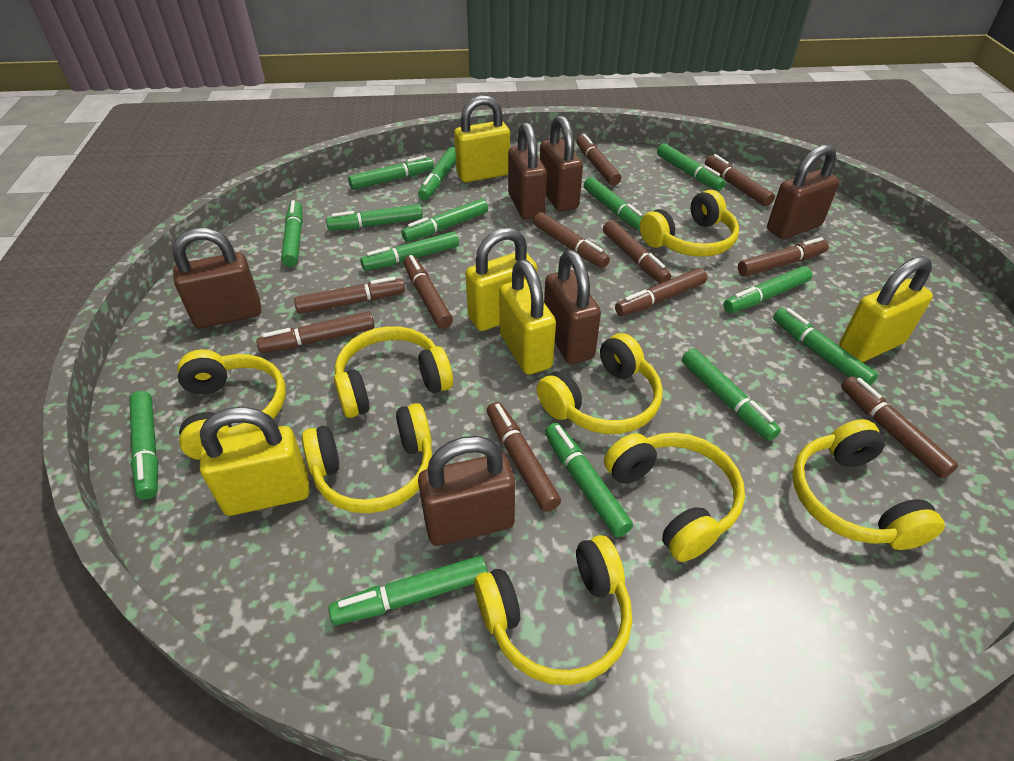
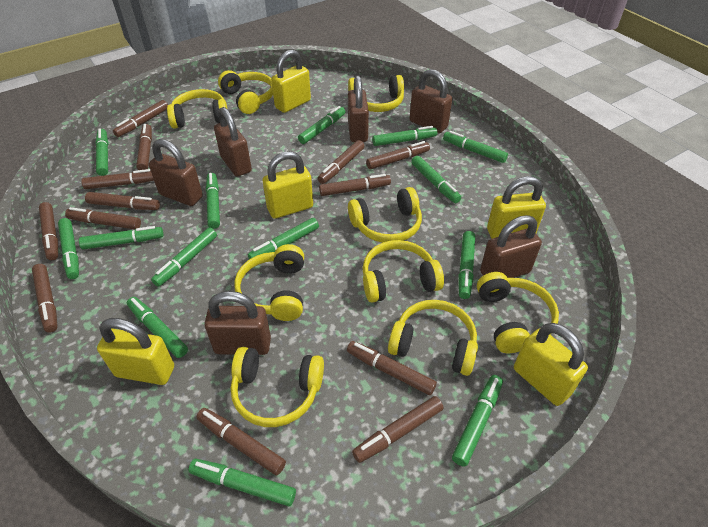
brown marker: [256,311,375,353] [294,277,405,314] [404,255,453,329] [487,402,561,512] [533,212,610,268] [576,134,621,186] [603,220,671,283] [615,268,707,316] [705,154,775,206] [738,237,829,276] [841,376,958,478] = 11 -> [32,264,58,333] [39,202,58,260] [65,207,141,229] [82,169,154,189] [85,192,160,210] [113,100,168,137] [136,124,152,170] [196,408,286,476] [318,140,365,184] [319,174,391,196] [347,341,437,395] [352,396,444,463] [366,141,430,169] = 13
yellow headphones: [177,349,286,460] [302,403,432,513] [334,326,453,418] [474,535,632,685] [537,333,663,434] [604,433,745,562] [640,190,739,257] [792,419,945,550] = 8 -> [167,89,227,129] [218,70,273,114] [231,347,324,427] [234,244,304,321] [348,75,404,112] [348,187,422,243] [362,240,444,303] [388,300,478,376] [477,272,559,353] = 9

